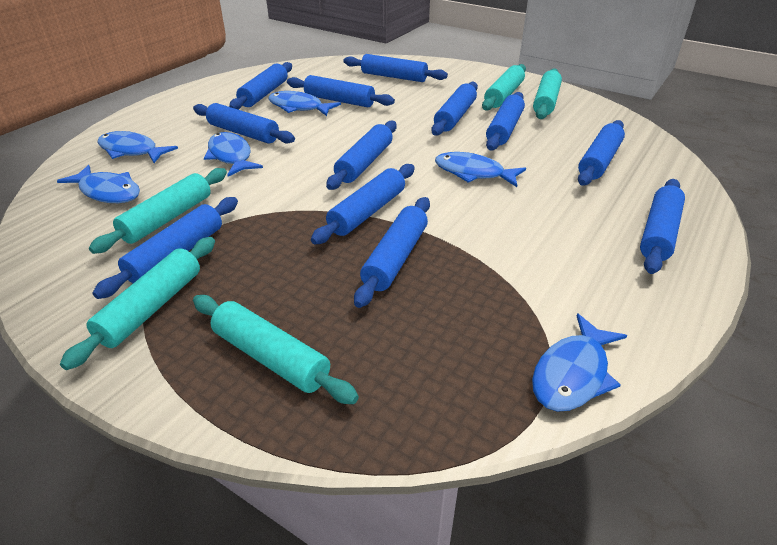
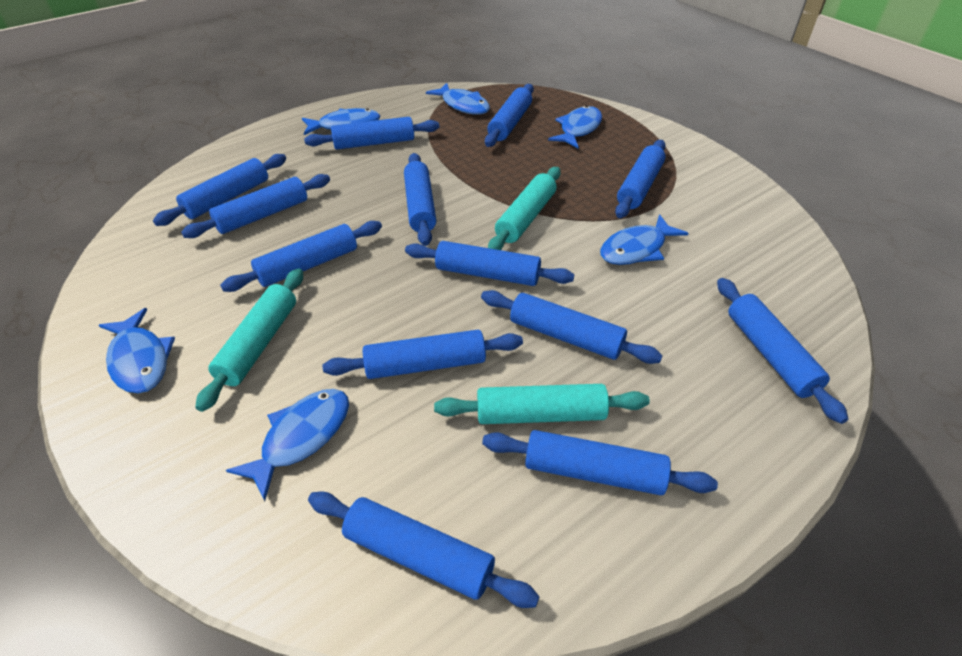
blue rolling pin: [93,197,238,299] [193,103,295,144] [229,62,292,110] [287,75,395,107] [311,164,415,244] [326,121,397,190] [344,54,448,82] [354,197,430,308] [431,82,478,136] [486,92,525,150] [578,120,625,186] [640,179,685,274] = 12 -> [153,154,286,226] [181,174,330,238] [220,221,382,292] [304,117,439,150] [308,491,540,608] [322,330,523,379] [404,153,436,246] [405,241,575,286] [481,290,663,364] [482,430,718,495] [485,84,534,147] [615,140,666,218] [717,278,848,424] = 13
turquoise rolling pin: [60,237,215,370] [89,168,227,254] [193,295,359,404] [482,64,526,110] [533,68,562,119] = 5 -> [195,269,303,412] [434,384,650,424] [488,167,561,250] = 3

